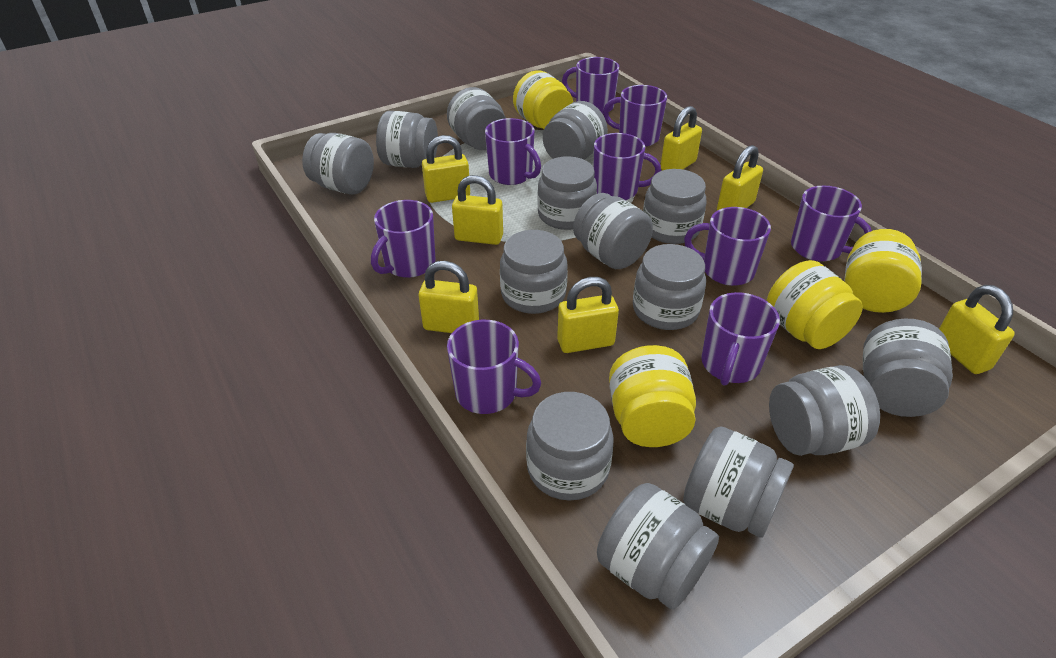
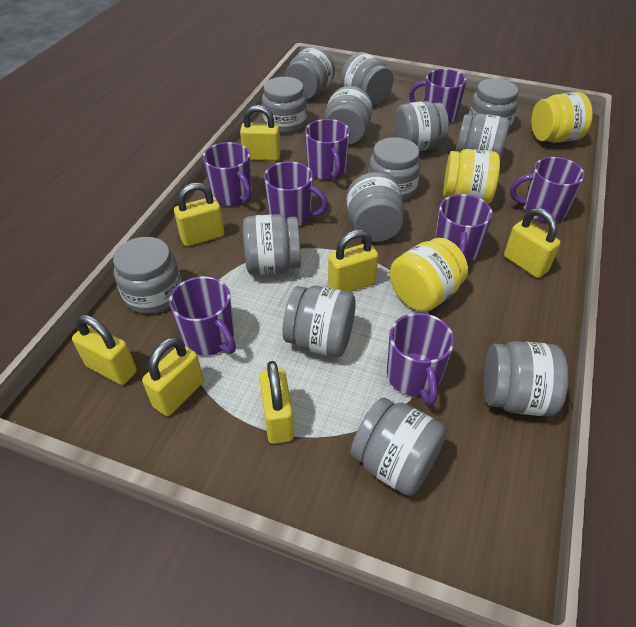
purple mug: [371,200,436,278] [447,320,541,414] [485,118,541,185] [562,57,619,114] [594,133,661,200] [603,85,667,147] [684,207,771,286] [701,292,780,386] [791,186,872,262] = 9 -> [169,276,236,356] [203,142,252,206] [264,161,328,226] [305,119,350,180] [387,313,454,405] [409,69,467,123] [435,194,493,263] [510,157,585,222] = 8
yellow jar: [513,70,573,129] [609,345,696,447] [767,260,863,349] [845,229,922,313] = 4 -> [390,238,468,312] [443,149,500,204] [531,92,593,143] = 3

